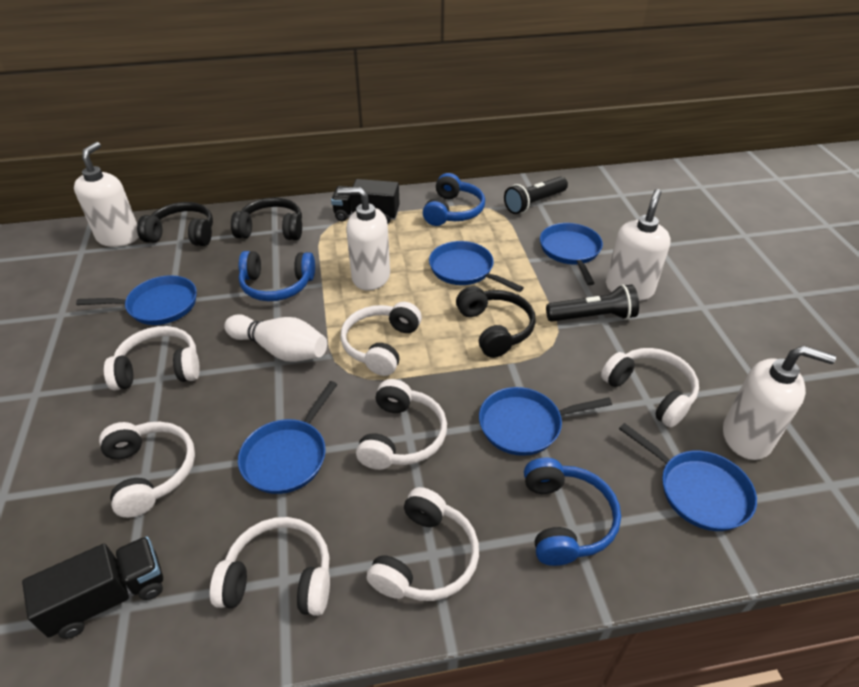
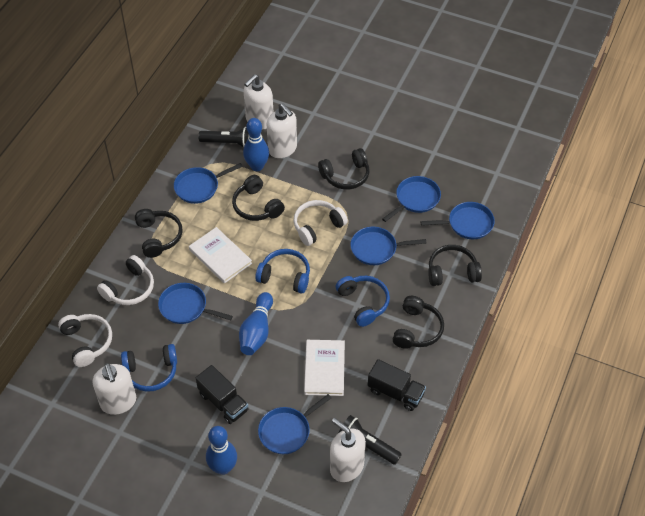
black headphones: [137,202,213,246] [231,197,302,240] [456,286,536,358] = 3 -> [135,209,183,258] [232,175,285,221] [318,148,369,190] [393,296,444,349] [428,245,482,286] = 5
blue bowling pin: none = 0 -> [206,426,237,475] [239,292,273,355] [243,118,269,171] = 3
white book: none = 0 -> [189,227,252,284] [304,340,345,396] = 2
white bowling pin: [224,314,327,362] = 1 -> none = 0
white headphones: [99,421,195,518] [104,326,200,391] [210,517,330,616] [340,302,422,376] [356,379,447,470] [367,487,479,601] [601,348,699,428] = 7 -> [58,314,112,367] [97,255,154,305] [293,200,348,246] = 3

